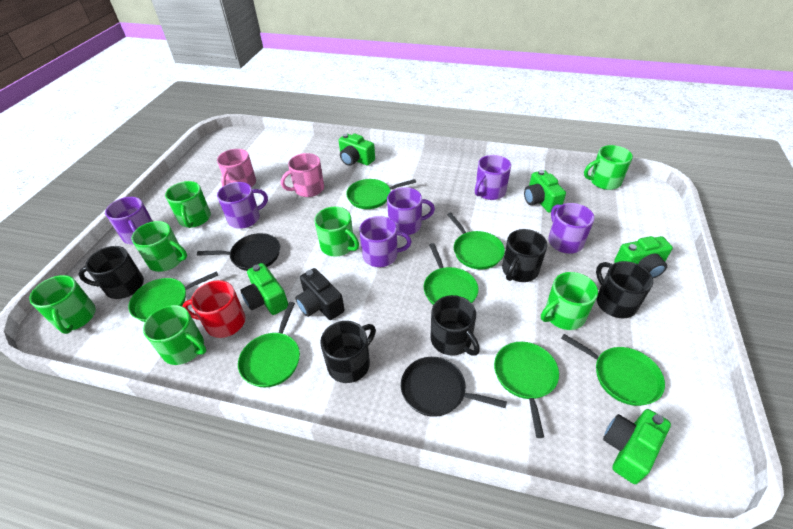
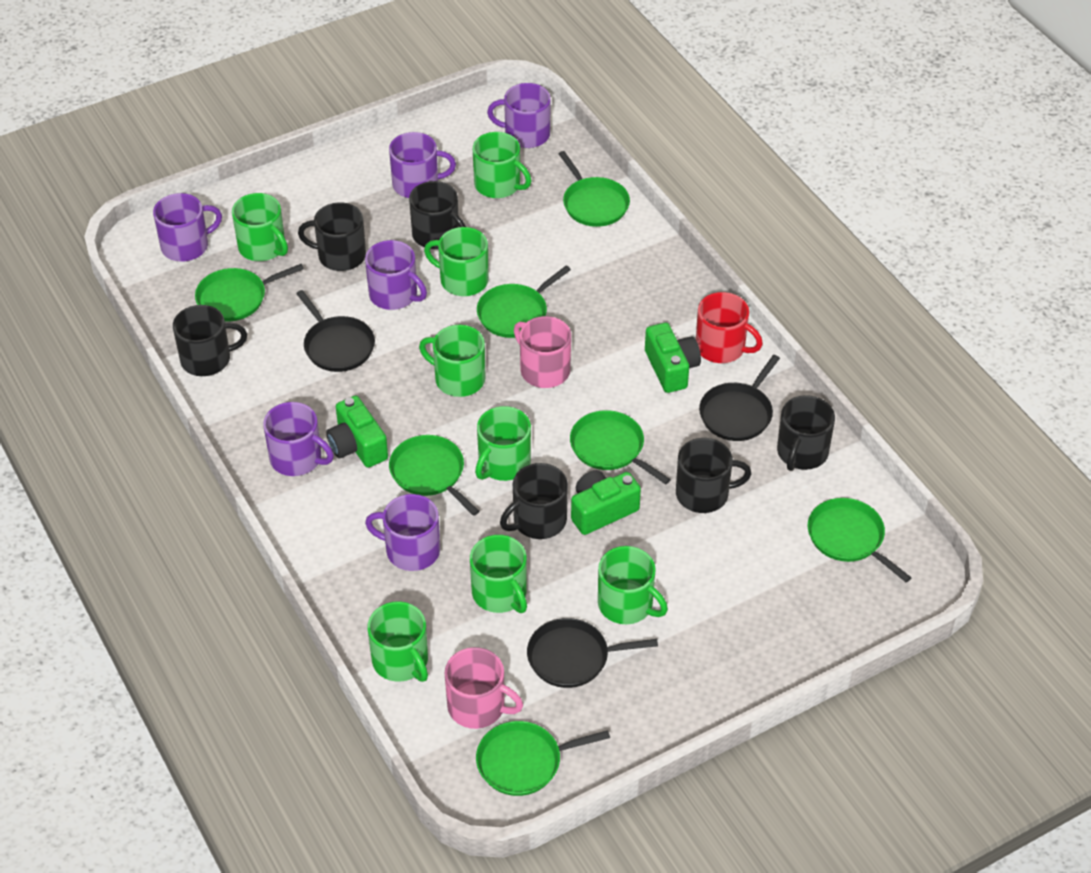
black camera: [295,268,345,320] = 1 -> none = 0
black mug: [78,246,144,299] [320,321,376,383] [431,295,480,356] [502,229,547,282] [596,261,653,318] = 5 -> [173,305,247,376] [298,202,366,271] [409,181,466,249] [500,463,568,539] [676,438,751,513] [777,395,835,471] = 6
black pan: [197,233,280,271] [401,357,507,417] = 2 -> [296,290,375,372] [527,618,658,688] [699,355,780,441] = 3
green camera: [240,263,288,315] [339,134,375,166] [524,170,566,213] [603,409,671,484] [614,236,673,278] = 5 -> [326,396,388,467] [571,470,641,535] [645,323,701,393] = 3
green mug: [29,275,96,334] [131,221,187,272] [143,305,206,365] [165,181,211,228] [315,207,359,257] [541,272,598,330] [584,145,633,190] = 7 -> [232,193,288,261] [368,601,428,682] [419,325,485,397] [424,227,489,296] [470,535,527,613] [473,132,531,198] [475,406,531,481] [598,546,668,624] = 8

